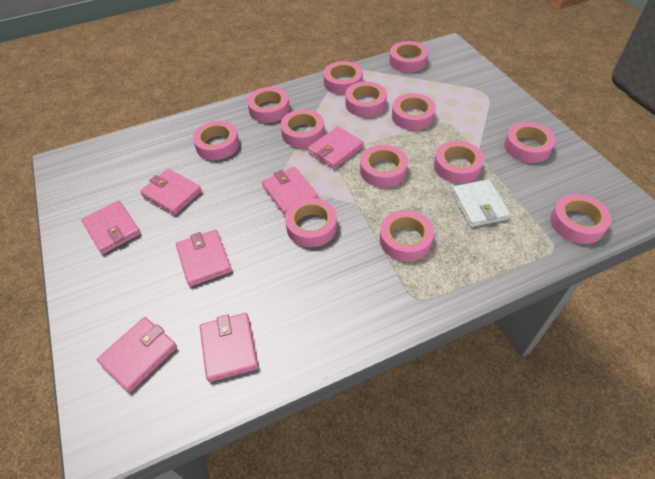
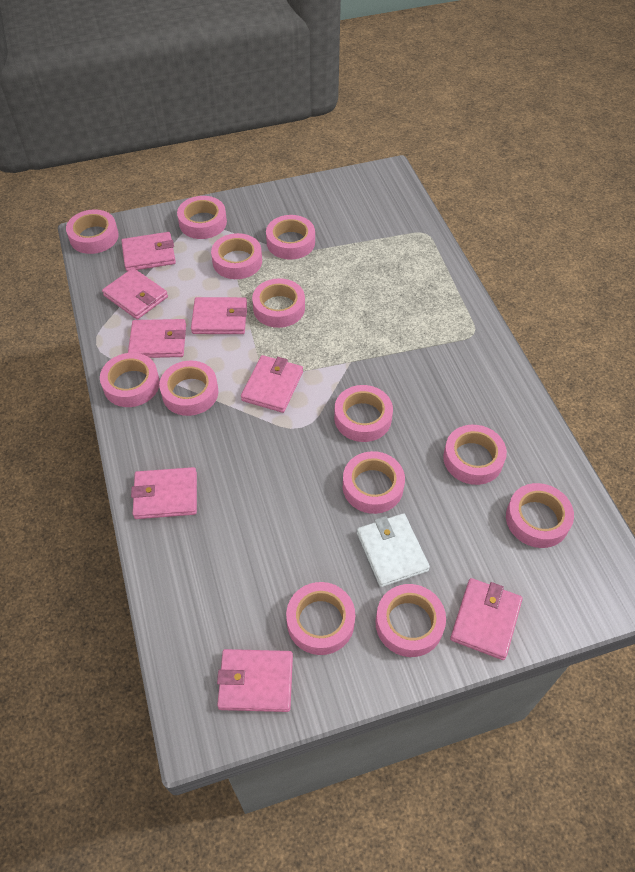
pink wallet: [81,201,141,254] [97,317,177,392] [140,169,202,215] [176,229,232,287] [200,313,259,382] [262,167,319,215] [308,126,364,169] = 7 -> [102,268,168,319] [121,232,176,271] [128,319,186,358] [131,467,197,519] [191,297,247,334] [217,649,293,712] [241,355,303,413] [450,578,523,660] = 8

